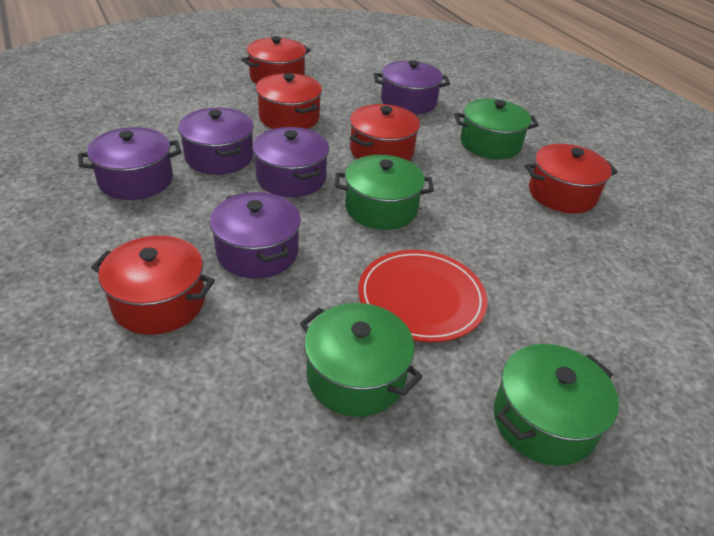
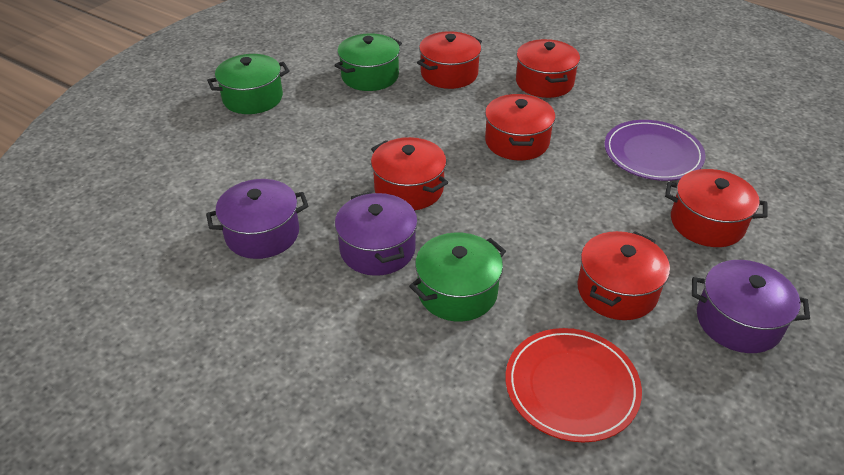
green pot: [300,303,423,417] [335,155,434,230] [454,99,539,159] [494,344,619,466] = 4 -> [207,54,290,114] [334,33,402,91] [409,233,506,322] = 3
purple plate: none = 0 -> [605,120,705,181] = 1
purple pot: [78,127,181,200] [178,108,254,175] [210,192,301,279] [252,127,329,197] [374,60,450,115] = 5 -> [206,179,309,259] [335,192,418,276] [692,260,810,353] = 3
red pot: [91,235,215,335] [241,36,311,84] [256,73,322,129] [349,104,420,161] [525,144,618,213] = 5 -> [371,137,448,210] [417,31,482,89] [485,94,555,161] [516,39,580,98] [577,231,670,320] [665,169,767,247] = 6

